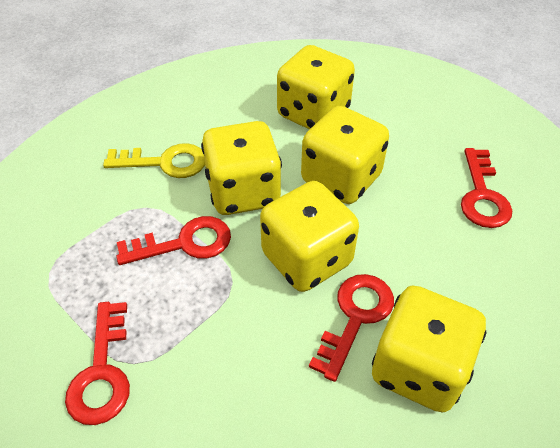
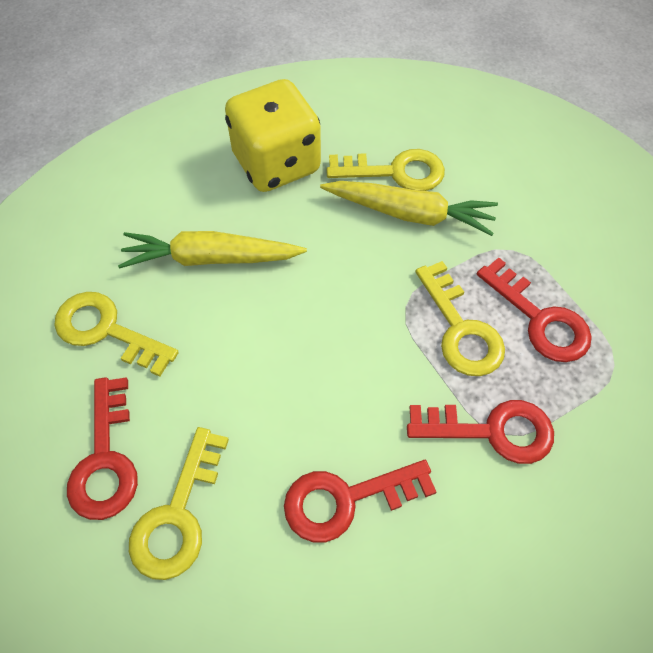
yellow carrot: none = 0 -> [118,231,307,268] [320,181,498,236] = 2
yellow dice: [201,121,282,215] [260,181,359,292] [277,45,355,130] [301,106,389,204] [372,285,487,412] = 5 -> [225,79,321,192] = 1
yellow key: [103,143,205,178] = 1 -> [54,292,179,377] [129,427,229,580] [326,149,445,191] [415,261,505,376] = 4

